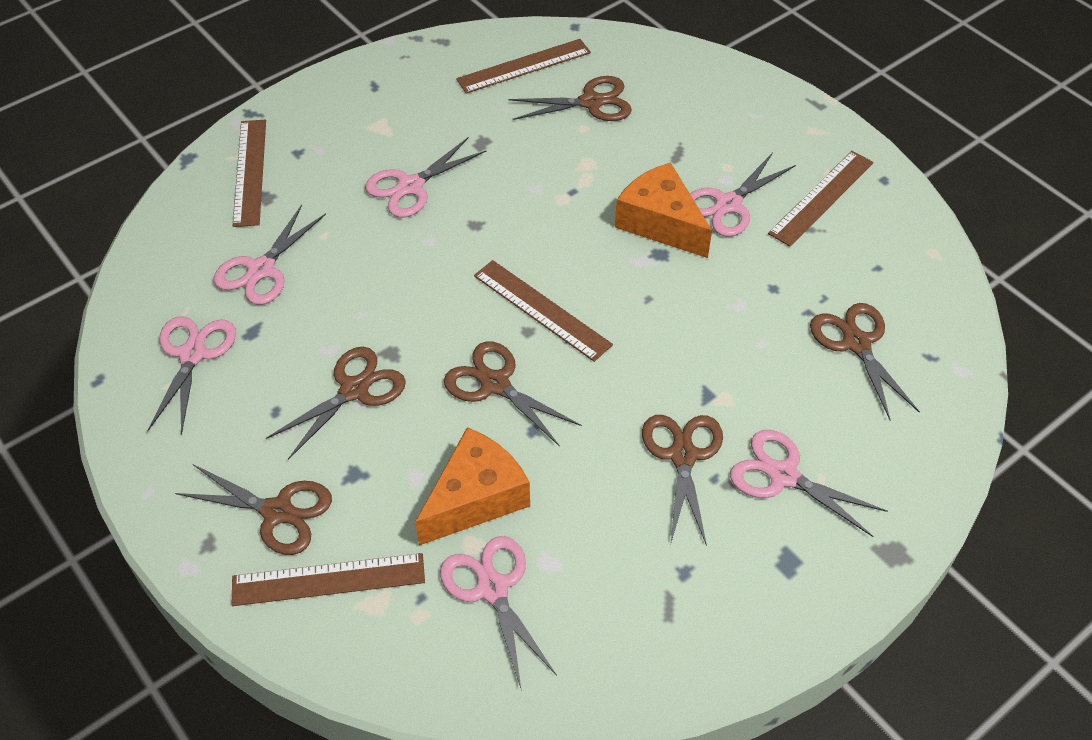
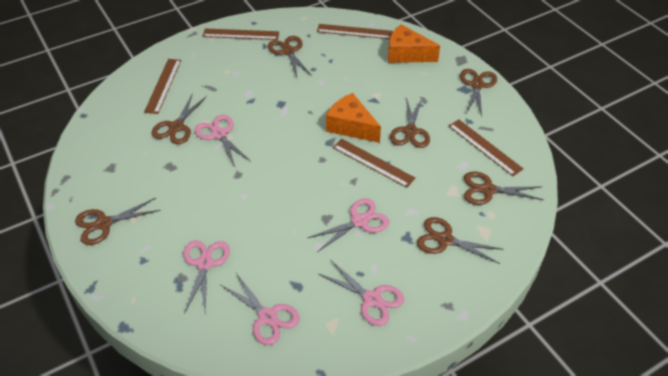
brown scissors: [175,464,332,555] [266,347,406,460] [444,341,582,447] [509,76,632,121] [642,415,723,546] [810,303,920,420] = 6 -> [75,198,161,245] [151,93,207,144] [268,36,312,77] [390,97,430,148] [417,217,504,264] [460,69,497,116] [464,171,544,205] = 7
pink scissors: [147,316,236,435] [214,205,326,305] [365,138,486,218] [440,536,557,688] [690,153,796,237] [730,430,888,537] = 6 -> [183,241,230,314] [195,115,250,167] [221,273,300,345] [308,198,389,252] [319,261,404,326] = 5

